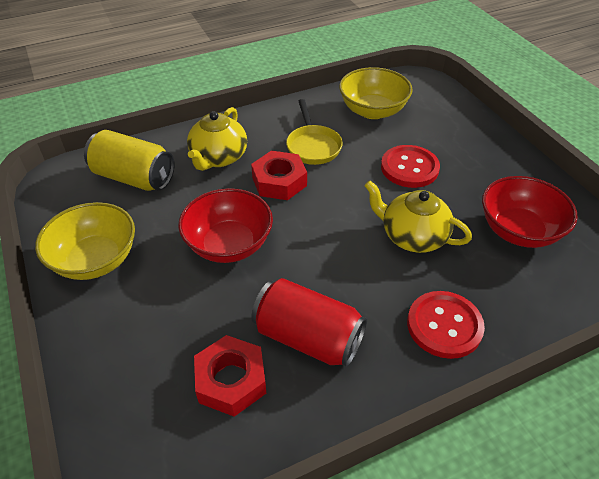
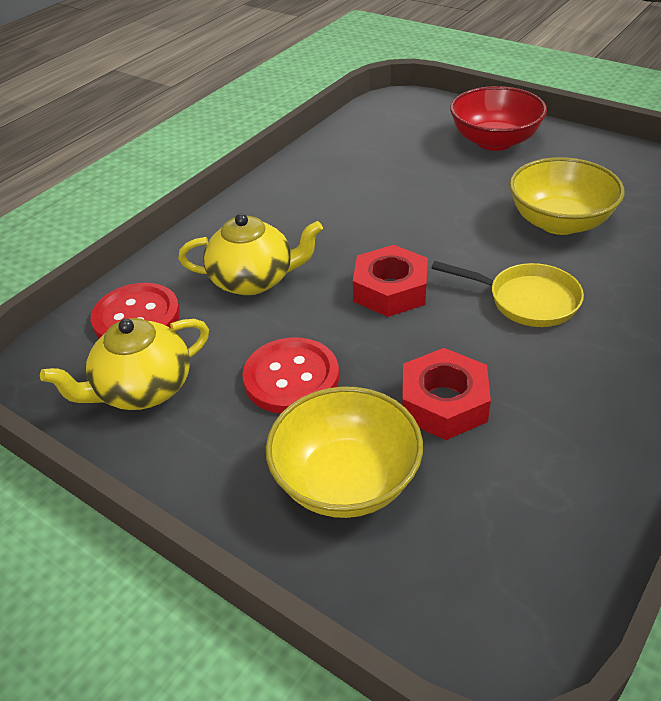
red bowl: [178,188,273,263] [482,176,578,248] = 2 -> [450,86,547,151] = 1
red can: [251,278,367,367] = 1 -> none = 0
yellow can: [84,130,175,191] = 1 -> none = 0

